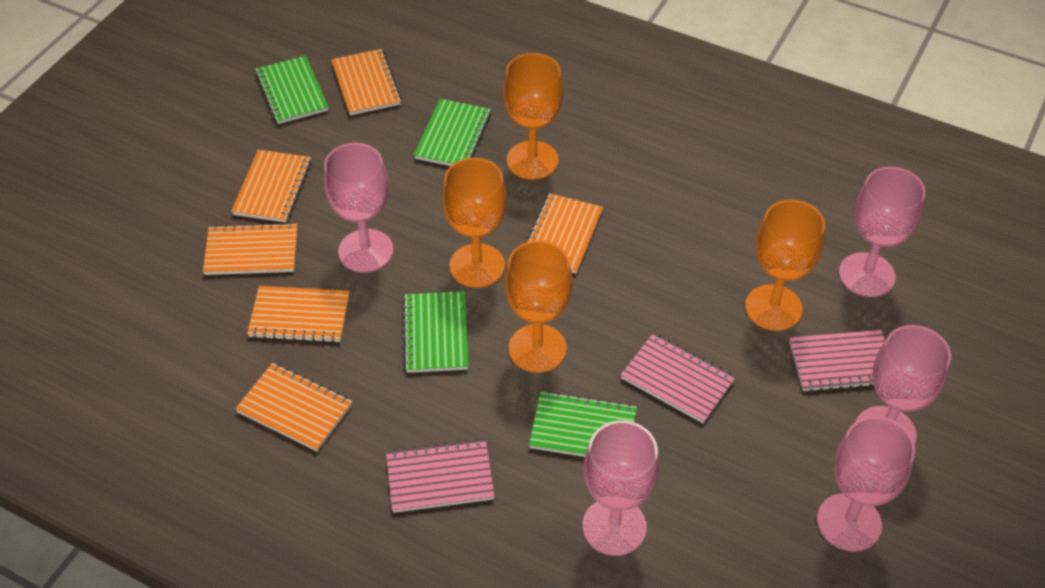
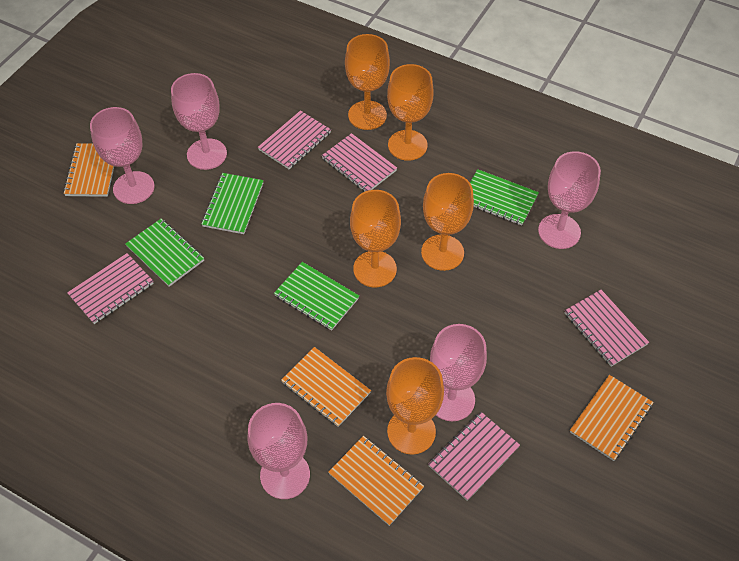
orange goblet: [442,158,507,288] [503,53,563,180] [505,240,572,373] [745,200,825,331] = 4 -> [345,34,390,130] [350,190,401,287] [386,357,444,455] [387,64,433,161] [421,173,474,271] = 5
orange notebook: [203,223,297,275] [231,150,312,223] [235,363,352,452] [247,286,350,343] [331,49,402,116] [527,193,603,274] = 6 -> [63,143,114,197] [281,347,371,427] [328,436,424,526] [570,375,654,461] = 4
pink notebook: [386,439,495,513] [621,333,735,423] [789,330,885,392] = 3 -> [67,253,154,324] [258,111,331,169] [321,133,397,191] [428,412,520,501] [565,290,649,367] = 5

